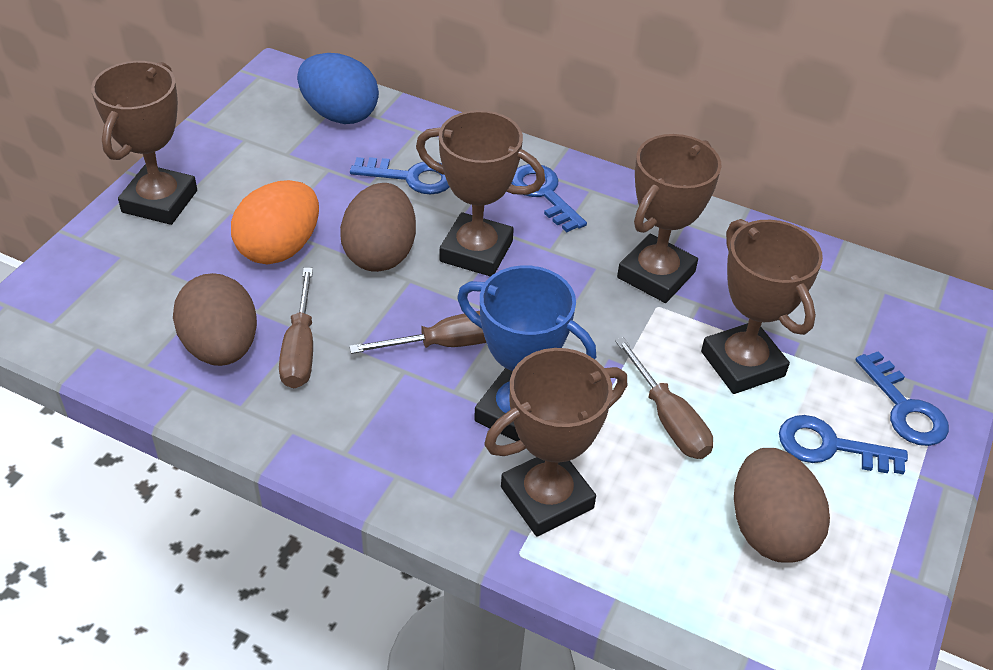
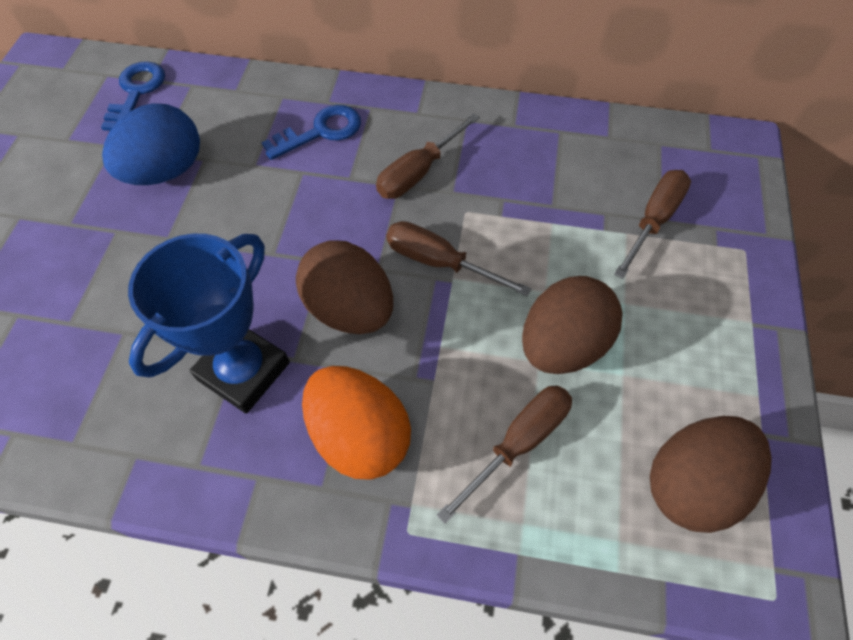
blue key: [350,157,449,195] [511,164,587,232] [779,415,908,475] [855,351,949,446] = 4 -> [101,61,165,131] [261,105,361,160] = 2
brown screwdriver: [279,268,313,388] [349,311,486,354] [615,337,713,459] = 3 -> [376,113,480,199] [386,221,532,296] [436,385,572,524] [614,170,691,279] = 4
brown trophy: [91,61,197,225] [416,110,545,277] [484,348,627,536] [617,134,721,303] [701,219,823,394] = 5 -> none = 0

